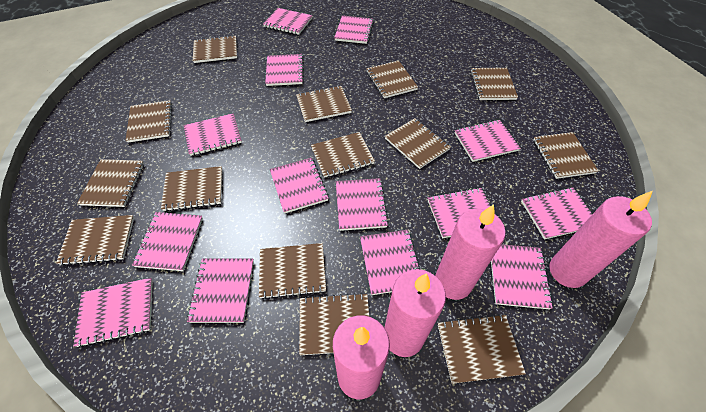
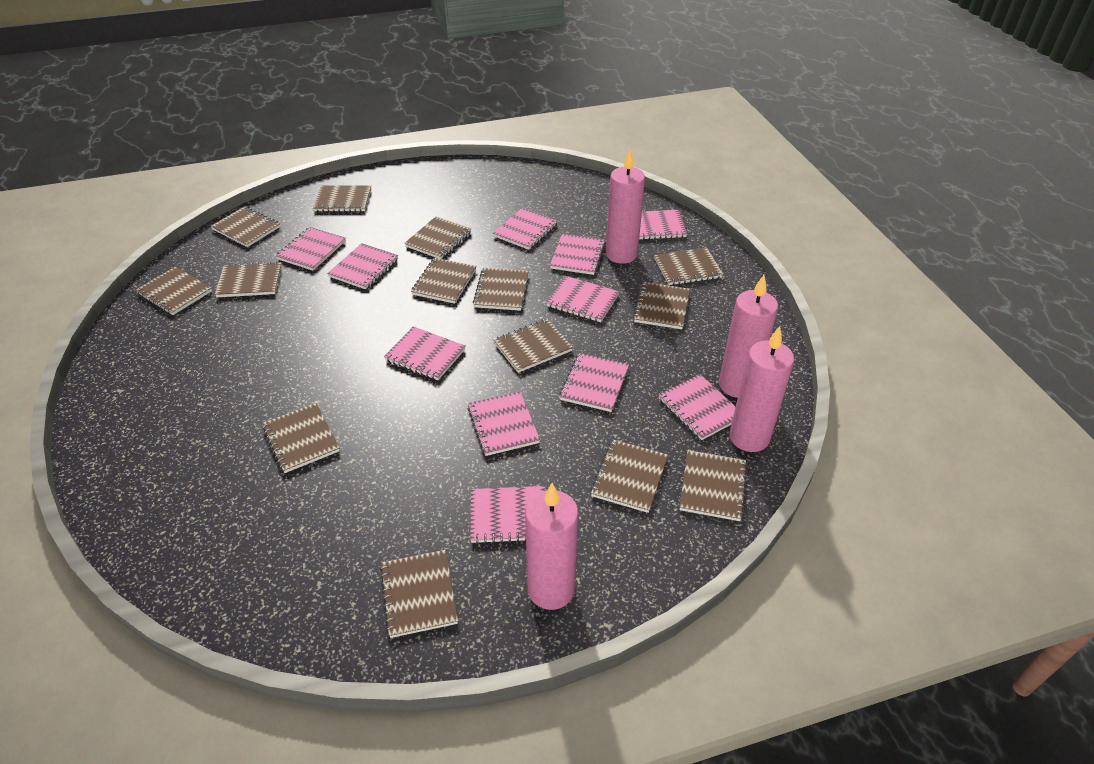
pink notebook: [73,278,153,347] [132,212,203,271] [184,113,242,156] [187,259,254,323] [263,8,312,35] [265,54,304,86] [270,158,329,213] [334,15,374,44] [336,178,389,231] [360,230,420,295] [428,188,490,238] [455,120,521,162] [491,244,553,310] [521,187,592,240] = 14 -> [276,227,346,271] [327,243,398,289] [384,326,466,380] [468,391,540,456] [470,486,546,544] [493,208,558,250] [546,276,619,322] [550,233,606,275] [559,353,629,412] [639,210,687,240] [659,374,736,440] = 11

